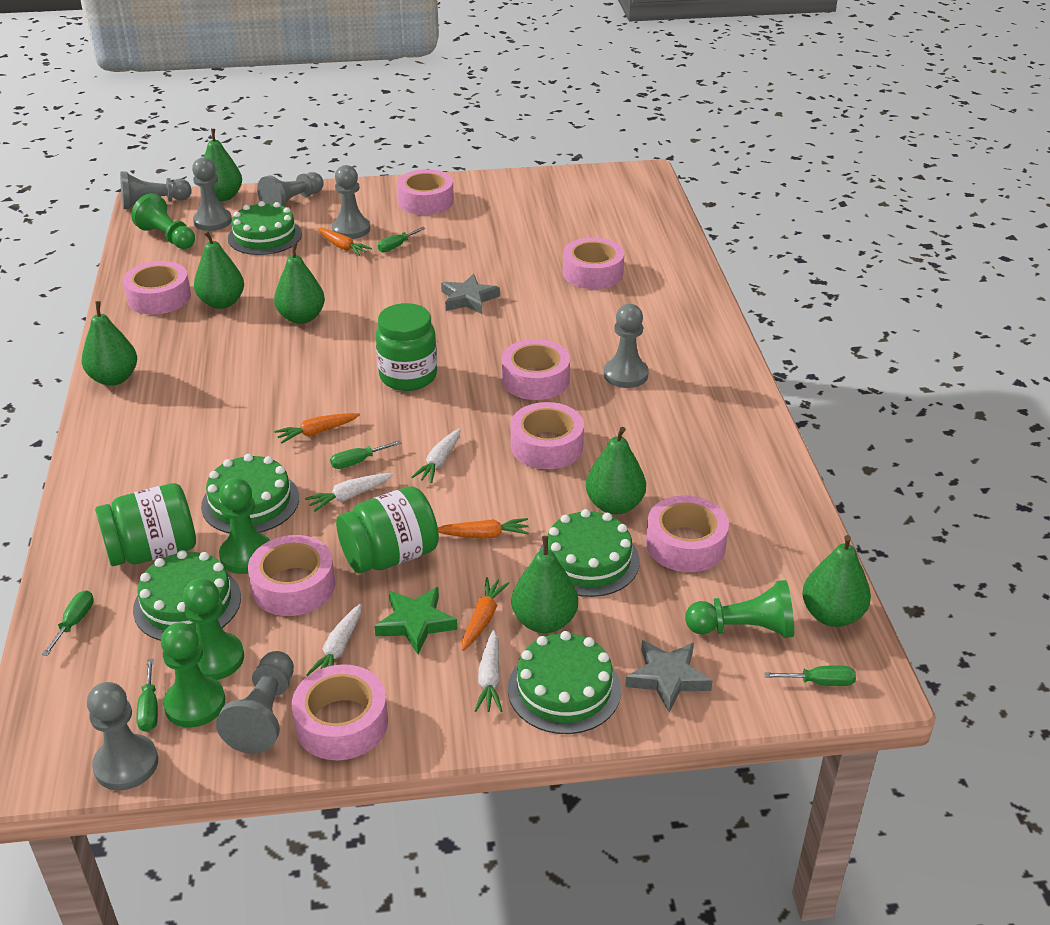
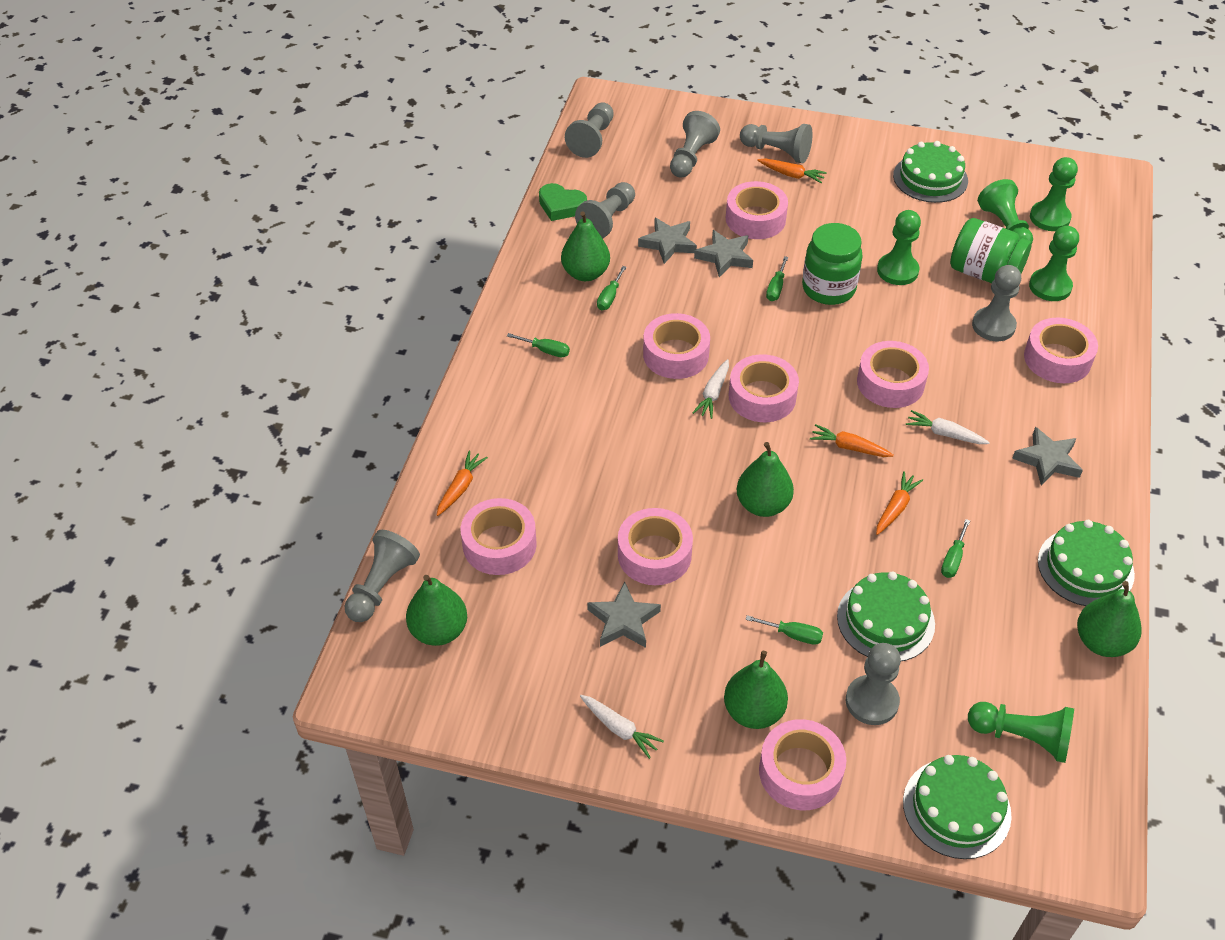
green cake: [133,550,241,641] [201,454,299,533] [228,201,302,255] [508,631,621,734] [539,509,640,597] = 5 -> [837,571,935,661] [893,141,968,203] [903,755,1012,859] [1038,520,1135,606] = 4
green heart: none = 0 -> [539,183,587,221] = 1
green jar: [95,483,196,566] [336,486,439,574] [376,303,437,391] = 3 -> [802,223,862,305] [950,218,1032,283] = 2
green pear: [82,301,137,386] [194,231,244,309] [199,129,242,201] [274,243,325,324] [511,536,578,633] [586,427,646,514] [802,535,871,627] = 7 -> [406,575,467,646] [561,211,610,281] [724,651,788,729] [737,442,794,517] [1077,581,1142,657] = 5
green star: [374,587,457,654] = 1 -> none = 0
grey star: [441,274,500,314] [625,640,713,712] = 2 -> [587,582,661,648] [638,218,697,264] [694,230,753,277] [1012,427,1083,486] = 4
white carrot: [305,473,393,512] [306,604,361,676] [412,428,461,483] [475,630,502,712] = 4 -> [580,695,664,759] [693,359,729,419] [906,410,990,444] = 3

